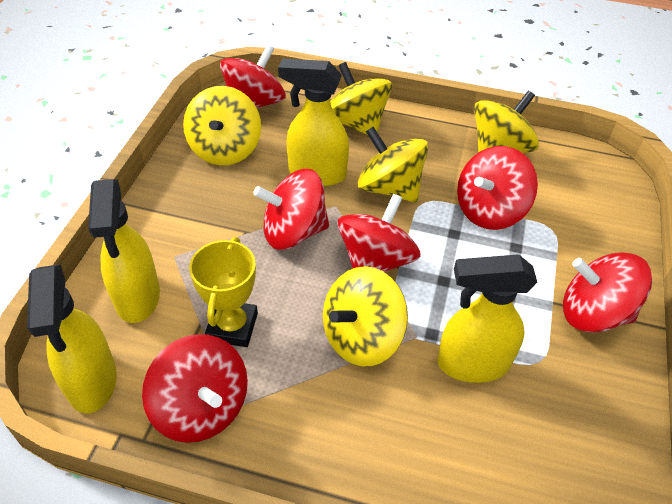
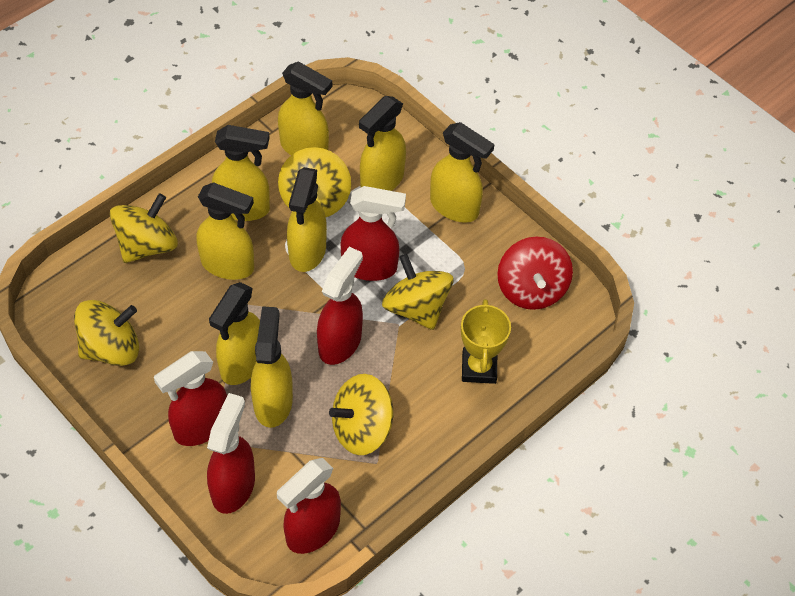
red spinning top: [142,334,248,443] [220,44,286,108] [253,169,329,250] [337,194,421,272] [457,146,538,230] [563,252,652,333] = 6 -> [497,237,573,310] = 1
red spray bottle: none = 0 -> [154,351,227,446] [207,393,255,514] [277,458,341,554] [317,247,363,365] [341,186,406,281] = 5
yellow spray bottle: [27,264,117,413] [88,179,160,323] [278,59,349,186] [437,255,537,383] = 4 -> [196,182,254,280] [209,282,260,385] [212,125,270,221] [251,306,293,428] [278,61,332,155] [287,167,327,272] [359,96,406,191] [430,122,494,223] = 8

